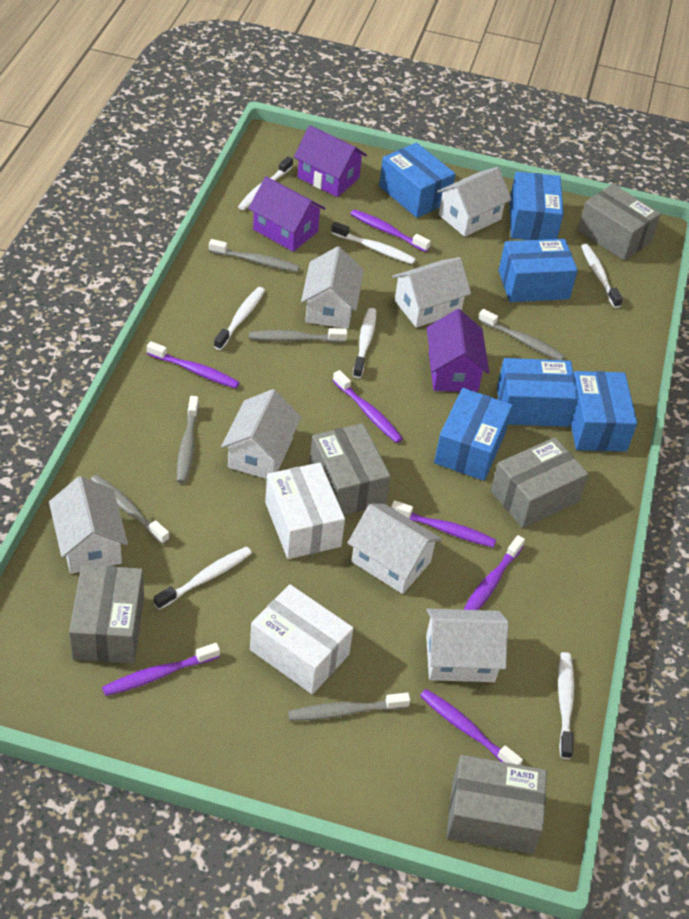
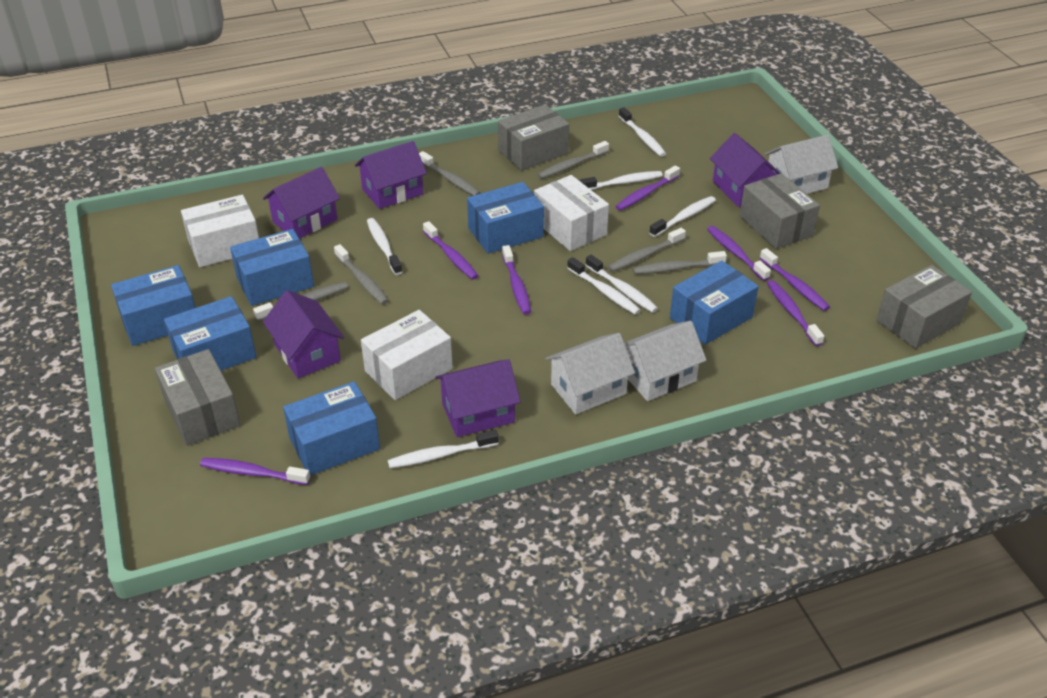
grey box: [69,565,144,664] [309,423,391,515] [446,755,547,854] [491,437,588,528] [578,184,661,261] = 5 -> [155,349,240,446] [498,105,569,171] [739,173,820,249] [877,265,972,349] = 4
purple house: [248,176,326,252] [294,125,367,197] [426,309,489,392] = 3 -> [263,167,340,239] [263,290,344,378] [355,141,427,209] [435,359,520,437] [710,133,781,207] = 5
white box: [250,584,353,694] [265,463,345,559] = 2 -> [181,195,259,267] [361,310,453,400] [534,175,609,251] = 3
white house: [49,476,128,574] [221,389,301,479] [301,246,364,329] [348,504,442,594] [392,257,471,328] [426,609,508,682] [437,167,512,237] = 7 -> [546,333,635,414] [624,321,706,401] [764,135,838,194] = 3

